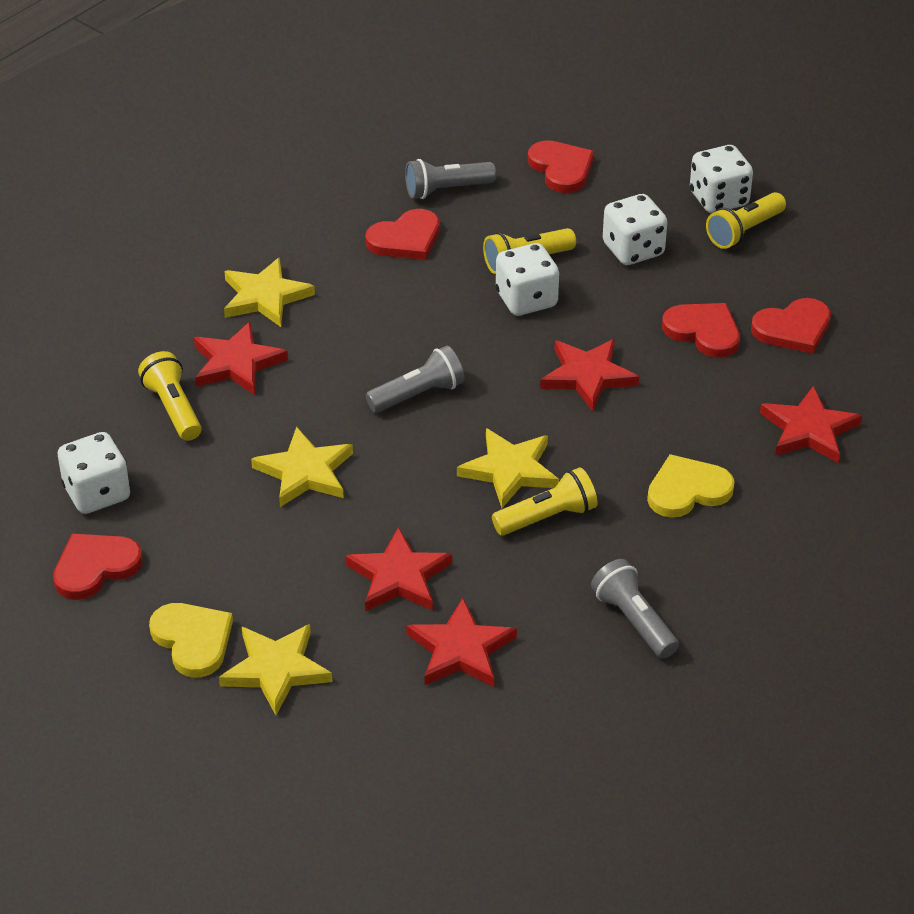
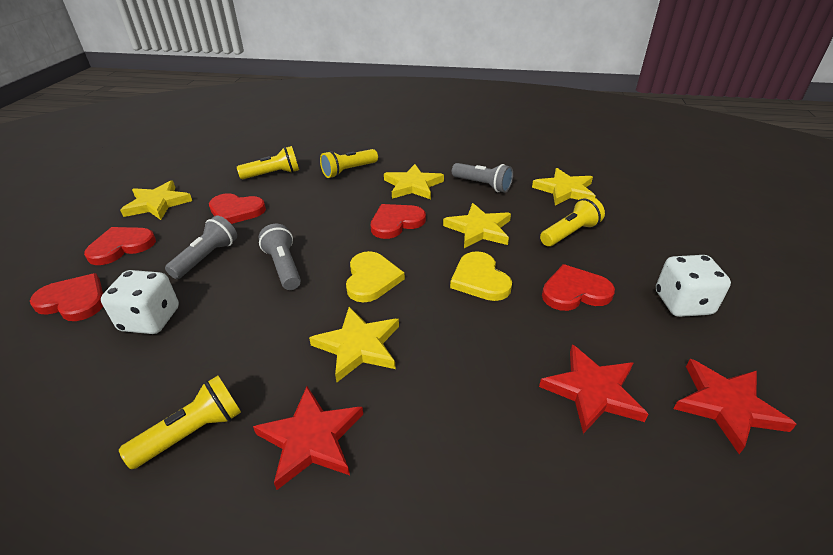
red star: [194,322,288,395] [345,527,452,612] [406,598,517,687] [540,339,639,412] [760,386,862,463] = 5 -> [253,386,363,490] [539,344,649,434] [674,359,797,454] = 3
white dice: [58,432,130,514] [496,243,559,316] [603,194,667,265] [690,145,753,213] = 4 -> [101,270,179,334] [656,255,731,317] = 2
yellow star: [219,624,332,715] [224,257,315,327] [251,427,353,507] [457,428,559,508] = 4 -> [120,180,192,220] [309,307,399,382] [384,164,444,199] [443,203,511,248] [532,168,596,205] = 5

